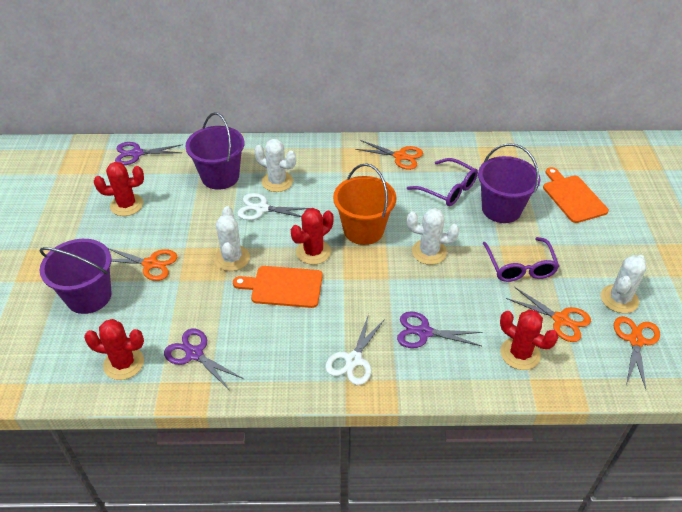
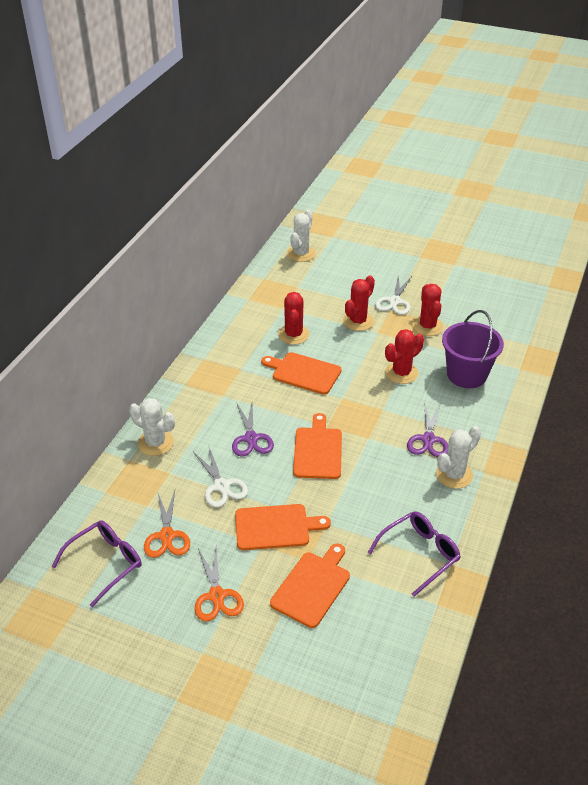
orange bucket: [333,163,397,245] = 1 -> none = 0
orange cutting board: [233,266,323,308] [543,167,609,223] = 2 -> [235,504,331,550] [261,352,342,395] [270,543,350,628] [293,413,342,479] = 4
orange scissors: [108,248,177,281] [355,140,423,170] [506,287,591,342] [614,316,660,389] = 4 -> [144,490,190,558] [195,547,244,622] = 2
purple bucket: [40,239,111,314] [185,112,245,190] [478,143,540,223] = 3 -> [442,310,504,388] = 1
purple scissors: [115,142,183,165] [164,329,243,391] [397,312,483,348] = 3 -> [232,402,274,457] [407,401,448,457] = 2
white cactus: [214,206,250,271] [254,139,296,192] [407,208,459,265] [601,255,646,313] = 4 -> [129,398,175,456] [287,210,316,262] [436,426,481,489] = 3

